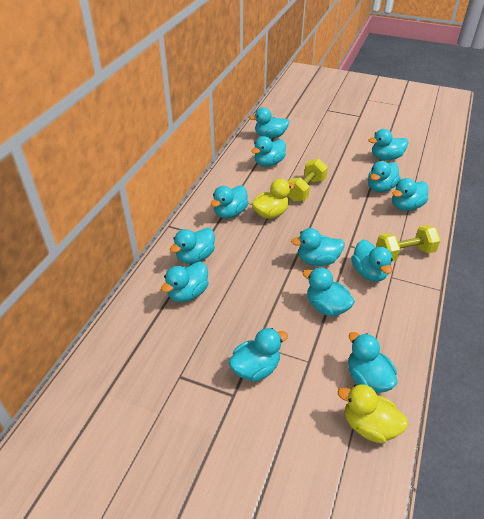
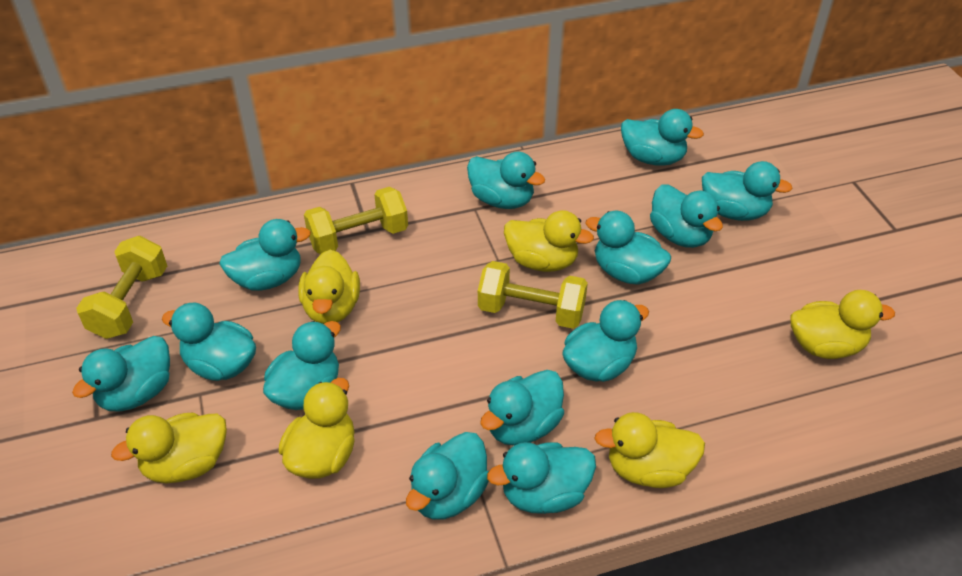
yellow duck: [252,179,295,219] [338,384,408,443] = 2 -> [111,413,227,484] [278,378,355,479] [298,250,360,324] [504,210,594,272] [594,412,705,488] [791,290,895,359] = 6
yellow dumbbell: [288,159,328,202] [376,225,441,261] = 2 -> [76,236,167,339] [304,187,408,254] [478,261,588,329] = 3

